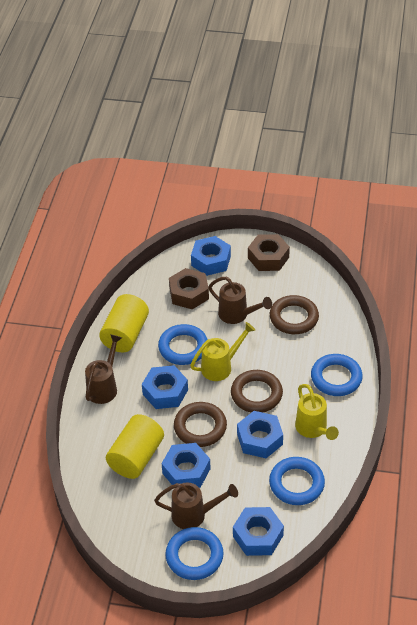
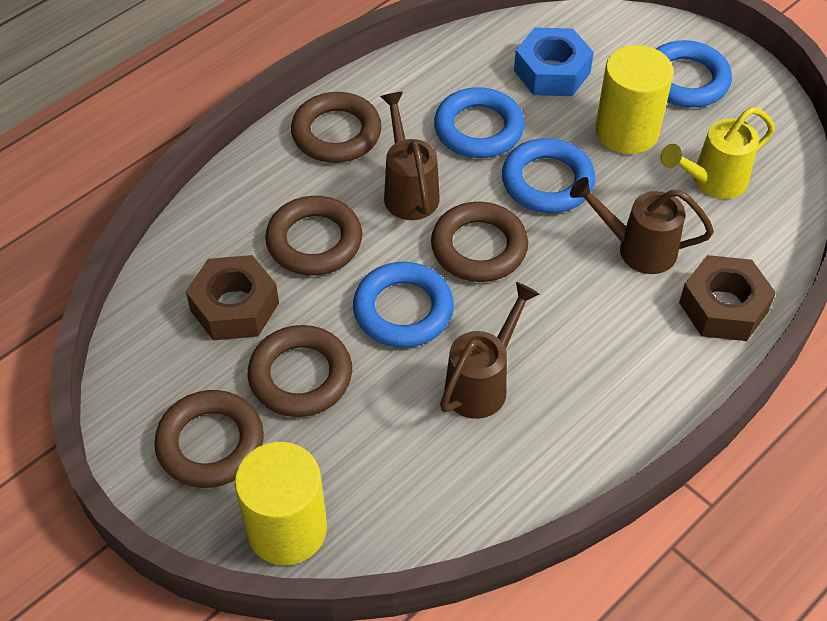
blue nut: [142,365,188,409] [162,443,211,488] [191,236,231,276] [233,507,284,556] [237,411,283,458] = 5 -> [514,27,594,96] = 1
brown ring: [174,402,227,447] [231,370,283,413] [270,295,319,334] = 3 -> [154,390,264,488] [248,325,352,417] [265,196,362,276] [291,92,382,163] [431,202,528,282] = 5
yellow watering can: [190,322,256,381] [295,384,339,440] = 2 -> [660,107,775,199] = 1

